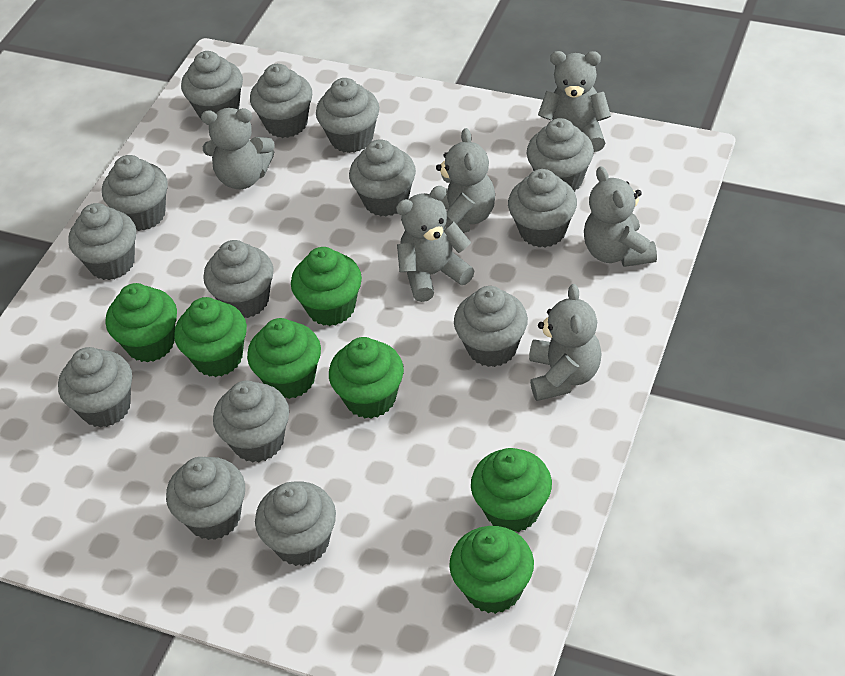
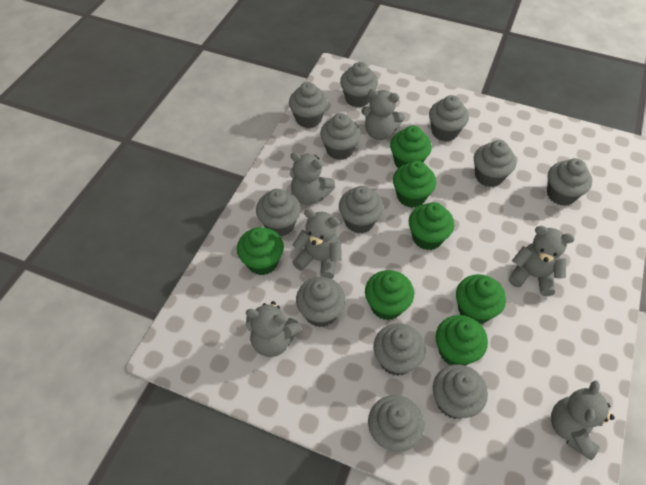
grey cupcake: [58,347,132,428] [68,203,136,280] [102,155,168,231] [166,457,245,540] [181,51,243,120] [203,240,274,318] [213,381,289,463] [250,64,312,138] [255,482,336,566] [316,78,379,153] [349,139,416,217] [454,286,528,367] [508,169,577,247] [527,118,594,192] = 14 -> [256,189,301,236] [289,82,328,128] [296,277,346,327] [320,113,361,160] [339,186,383,234] [340,62,378,108] [368,395,424,452] [373,323,426,376] [429,95,469,142] [433,364,488,419] [474,140,516,187] [547,158,592,206] = 12

